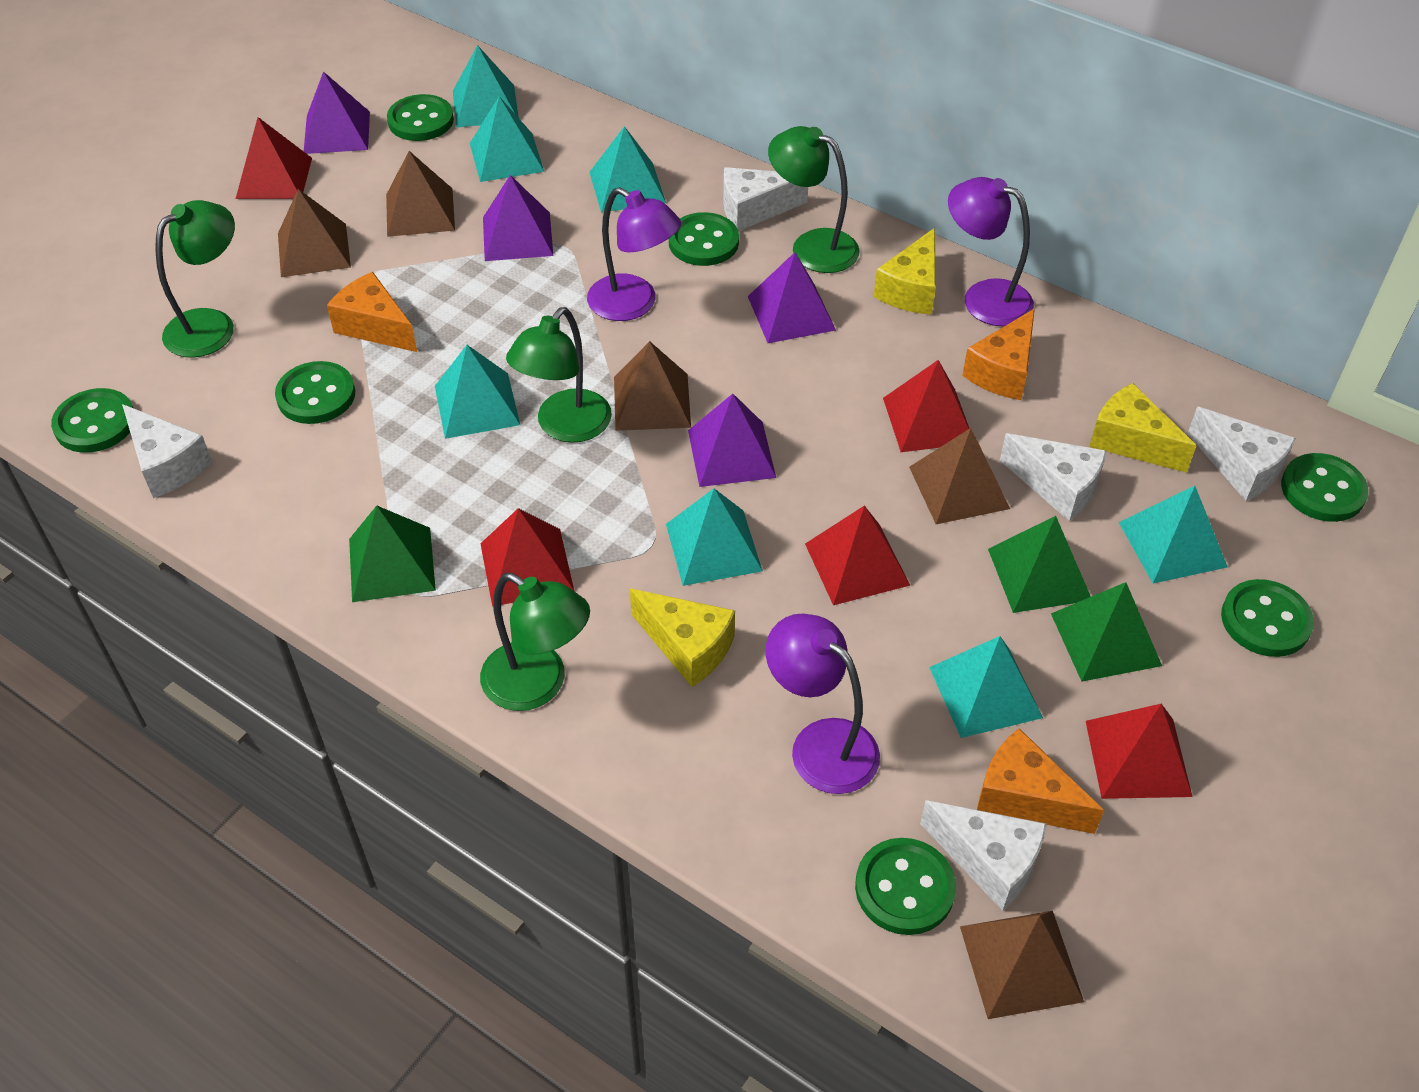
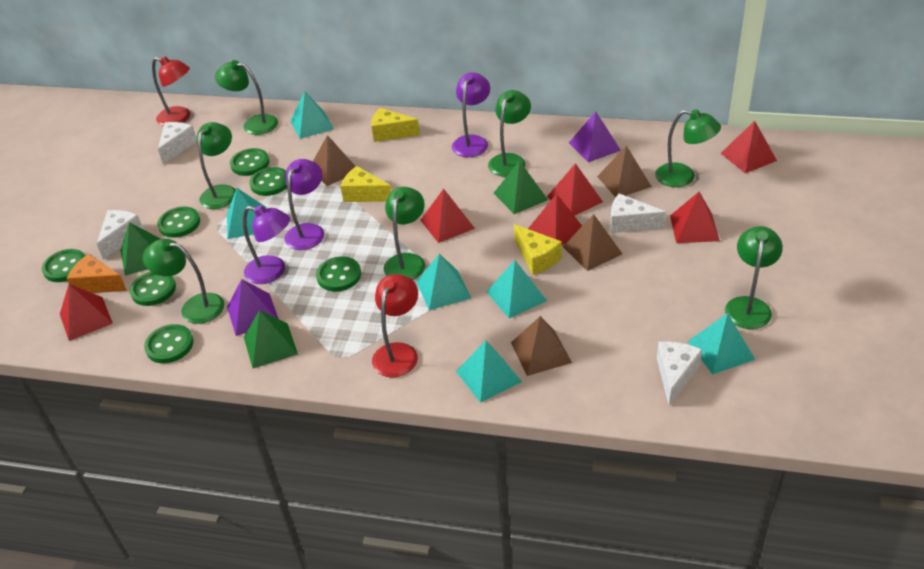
brown pyramid: [278,189,351,277] [386,151,455,237] [614,341,691,431] [909,428,1010,524] [960,911,1084,1019] = 5 -> [313,135,356,186] [511,316,572,376] [563,214,622,271] [597,146,652,197] = 4
green lamp: [155,200,235,358] [480,573,590,711] [506,307,612,443] [768,126,860,273] = 4 -> [143,239,224,324] [197,122,236,209] [215,60,278,135] [384,187,425,280] [488,90,531,177] [655,109,721,187] [725,226,783,329] = 7
orange cheese: [327,272,417,352] [962,309,1035,400] [977,728,1104,834] = 3 -> [66,254,127,293] = 1
purple pyramid: [304,71,370,154] [483,175,553,261] [688,394,776,487] [748,252,836,343] = 4 -> [227,279,278,336] [569,111,621,162] = 2
red lamp: none = 0 -> [152,56,190,126] [372,274,418,378] = 2
red pyramid: [236,117,312,199] [480,508,574,607] [805,505,910,605] [883,360,970,452] [1086,704,1193,799] = 5 -> [60,284,113,341] [420,189,475,243] [528,194,582,246] [547,163,603,216] [670,192,720,243] [721,121,777,174] = 6
turquoise pyramid: [435,345,520,439] [453,45,519,128] [470,96,544,182] [589,126,666,213] [666,488,763,586] [929,636,1043,738] [1119,486,1228,584] = 7 -> [227,188,266,239] [290,91,334,139] [416,254,471,310] [456,340,522,403] [486,260,547,318] [688,313,755,375] = 6
white cheese: [122,404,212,498] [723,167,808,231] [920,800,1047,911] [1000,433,1106,521] [1188,407,1296,501] = 5 -> [97,210,144,260] [158,122,197,165] [610,194,666,233] [657,341,702,406] = 4

